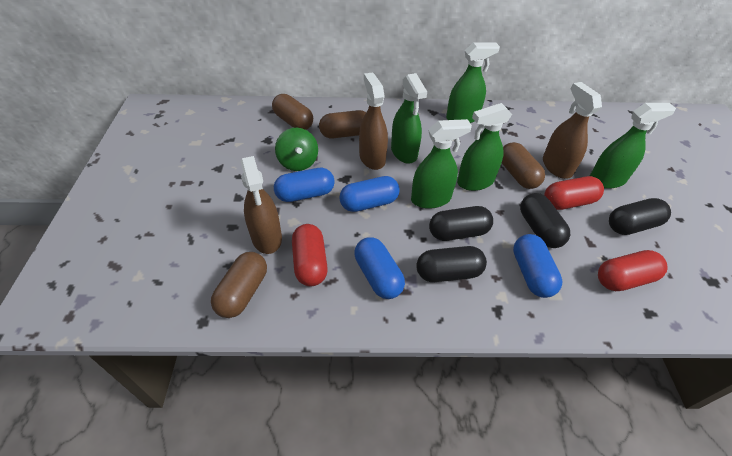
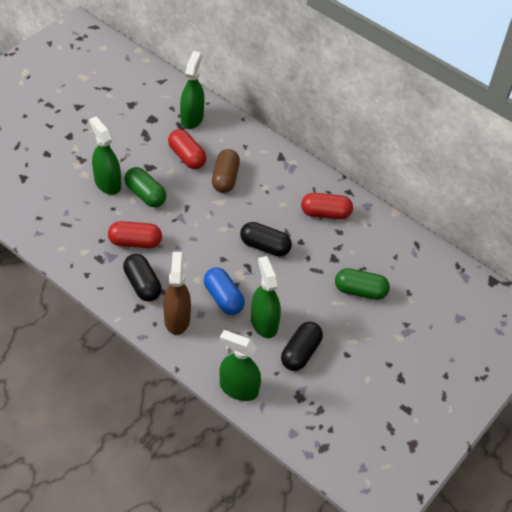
black capsule: [416,246,487,282] [429,206,493,241] [520,193,570,248] [609,198,671,235] = 4 -> [123,254,162,301] [240,222,292,256] [281,322,323,371] = 3
blue capsule: [274,168,335,202] [339,176,400,212] [354,237,405,299] [513,234,562,298] = 4 -> [204,268,245,315] = 1
brown capsule: [211,252,267,318] [272,94,313,130] [319,110,366,139] [502,142,545,189] = 4 -> [212,149,240,193] = 1
brown spray bottle: [241,156,282,254] [359,72,388,170] [543,82,602,179] = 3 -> [163,252,191,335] = 1
green capsule: none = 0 -> [124,167,166,207] [335,268,390,300] = 2
green spinning top: [275,128,318,171] = 1 -> none = 0
green spray bottle: [391,73,427,164] [411,119,472,209] [446,42,500,123] [457,103,512,191] [590,103,676,189] = 5 -> [89,116,121,195] [180,51,205,129] [219,330,261,401] [251,256,281,338] = 4

